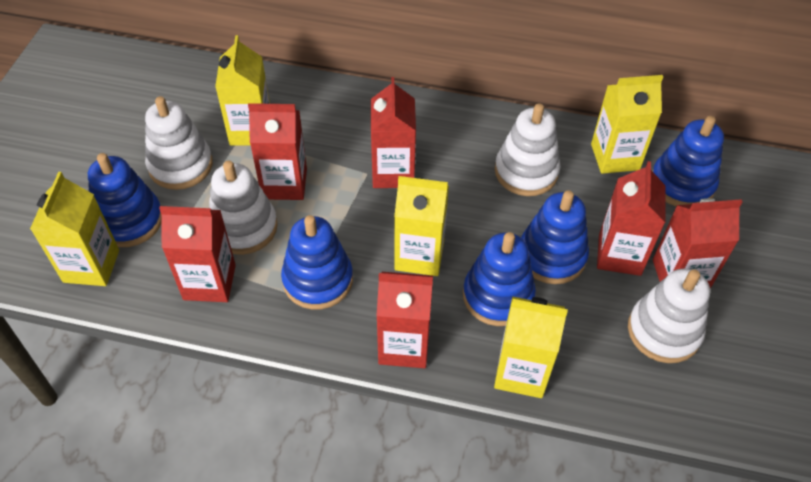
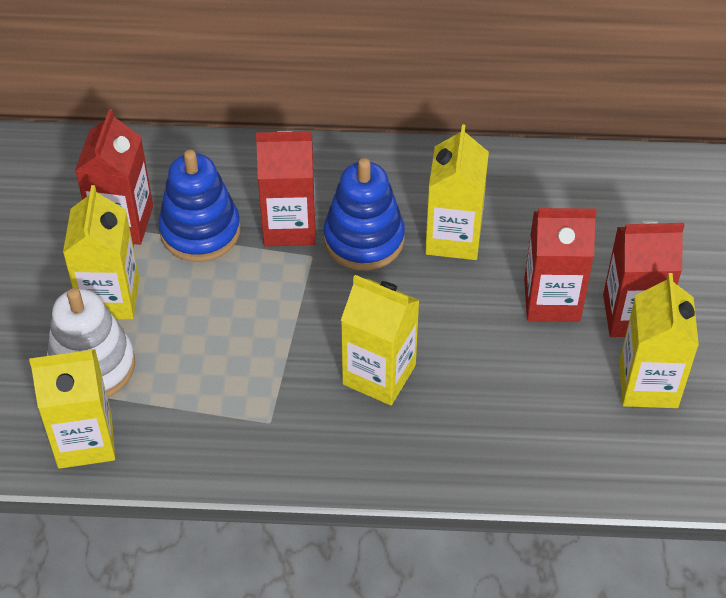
blue stacking toy: [88,153,161,247] [281,215,353,310] [463,232,536,326] [521,190,589,284] [652,116,724,206] = 5 -> [158,150,241,262] [324,158,405,270] = 2
red carton: [159,206,236,302] [248,103,307,200] [371,77,416,188] [376,272,433,368] [597,161,666,276] [653,198,742,289] = 6 -> [75,109,153,245] [256,131,316,246] [524,208,597,322] [603,221,684,337] = 4
white stacking toy: [145,96,213,190] [209,160,278,255] [495,103,560,196] [628,269,710,363] = 4 -> [47,288,135,397] = 1

